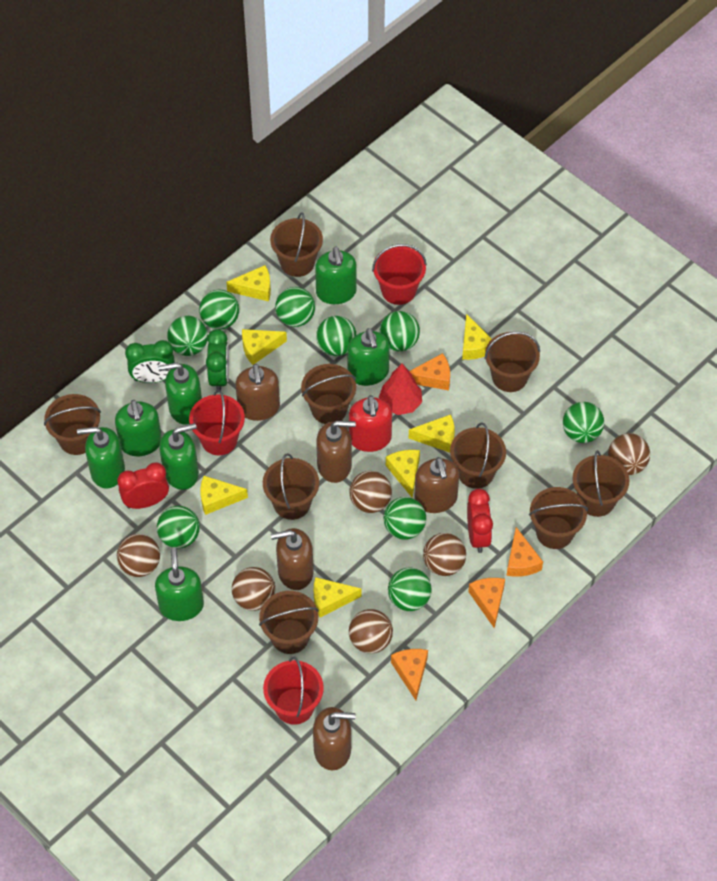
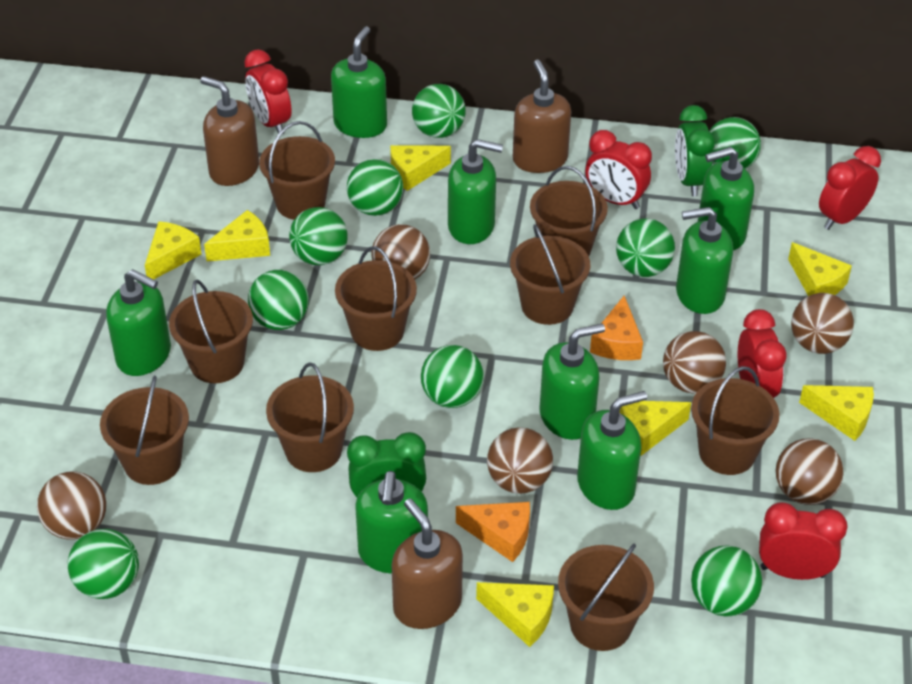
brown soap dispenser: [236,364,280,421] [271,528,314,590] [313,707,356,770] [316,421,356,483] [414,457,459,513] = 5 -> [200,76,259,186] [391,498,463,629] [513,60,571,173] = 3
green soap dispenser: [77,427,125,489] [115,400,162,456] [155,548,204,621] [158,362,202,425] [159,423,199,490] [315,246,357,304] [347,328,390,386] = 7 -> [106,269,171,376] [331,26,387,138] [355,471,428,574] [448,139,503,244] [540,323,605,440] [577,391,647,510] [676,207,733,314] [698,147,754,250] = 8
orange cheese: [391,649,428,700] [409,353,450,391] [468,578,505,628] [506,527,543,577] = 4 -> [456,502,530,562] [590,296,643,360] = 2
red bucket: [189,389,245,455] [263,657,324,725] [372,244,427,305] = 3 -> none = 0
red clock: [117,462,169,509] [467,489,493,553] = 2 -> [244,49,292,134] [585,130,652,209] [738,309,787,398] [759,502,848,580] [819,146,881,230] = 5
red soap dispenser: [349,395,392,452] = 1 -> none = 0
red tree: [379,363,422,415] = 1 -> none = 0

